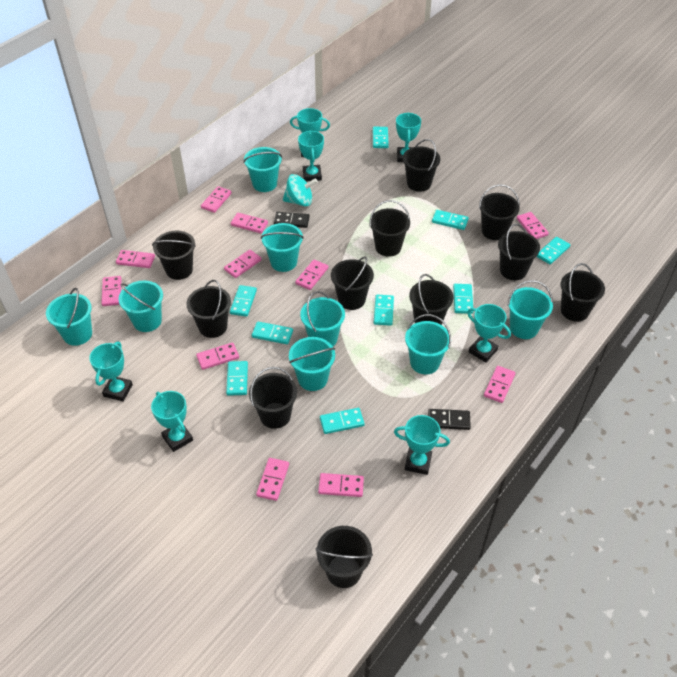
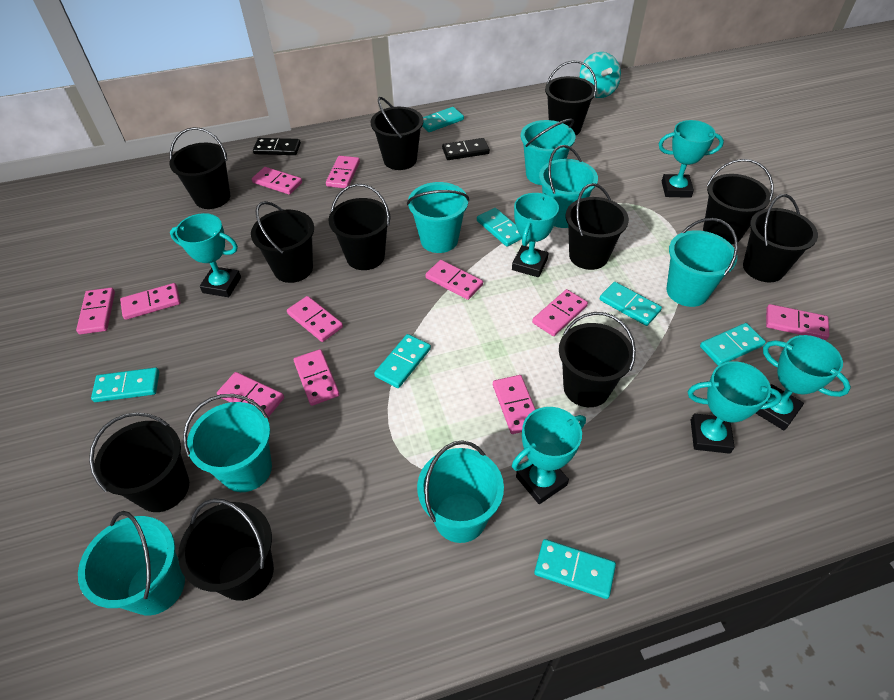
turquoise bucket: [46,288,92,346] [119,281,163,332] [243,147,282,192] [261,223,304,272] [289,337,335,391] [300,291,345,346] [405,314,451,374] [507,280,553,339] = 8 -> [78,511,185,615] [183,394,272,492] [407,182,469,253] [417,440,504,543] [521,119,576,185] [539,145,598,228] [667,218,738,307] = 7
turquoise domino: [226,361,248,396] [230,285,257,317] [252,322,293,344] [320,408,364,434] [373,127,389,148] [374,295,394,326] [432,210,469,230] [453,284,473,314] [536,237,570,264] = 9 -> [91,367,159,402] [374,334,431,388] [422,107,464,132] [477,208,522,247] [534,539,616,599] [599,282,662,326] [700,323,766,366] = 7
turquoise trophy: [89,342,133,401] [151,391,193,452] [290,108,330,157] [298,131,324,182] [394,415,450,475] [396,113,421,162] [467,304,511,362] = 7 -> [170,213,241,297] [512,193,559,277] [512,407,586,504] [659,120,724,198] [688,361,782,454] [756,335,851,431] = 6

